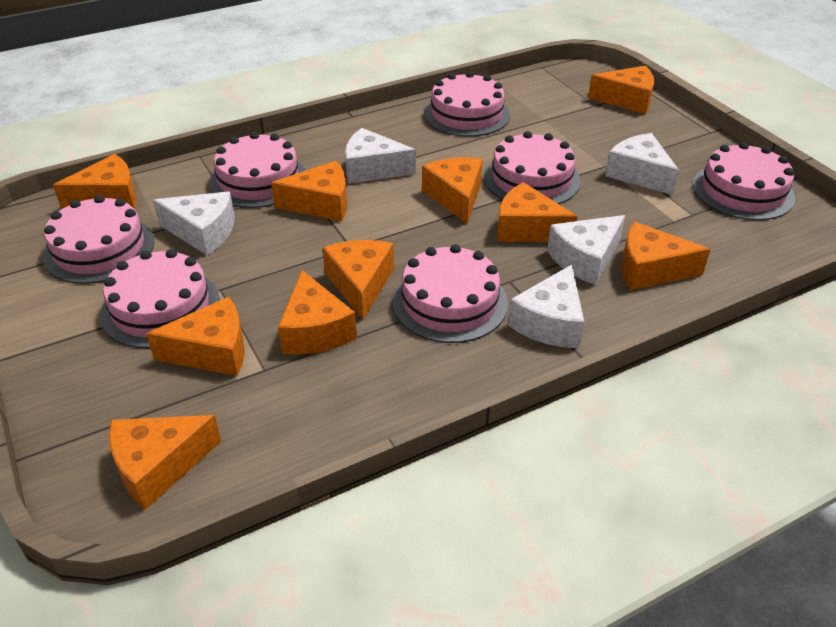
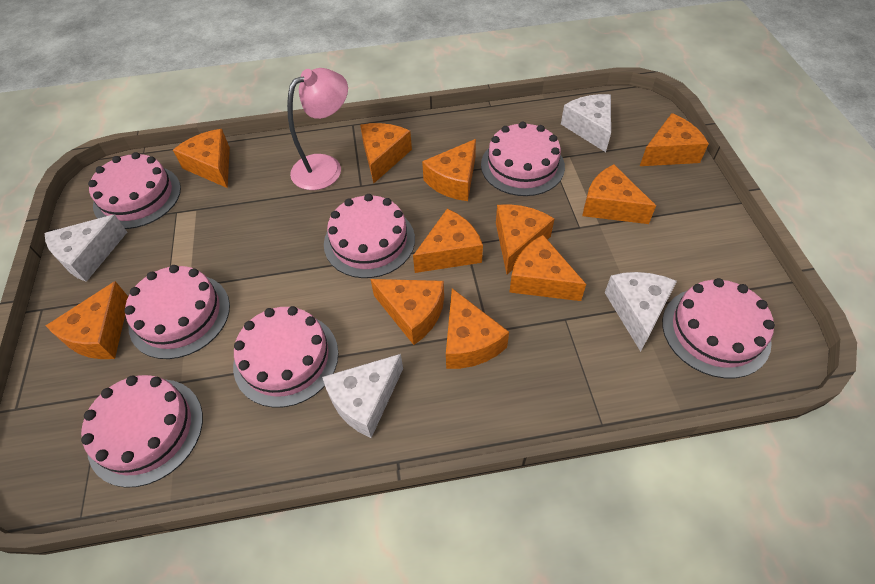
orange cheese: [53,154,137,209] [109,415,221,510] [146,297,245,376] [271,161,347,221] [278,270,357,355] [322,240,394,319] [422,157,483,224] [497,182,577,242] [588,66,654,114] [622,222,711,290] = 10 -> [46,281,128,359] [173,129,230,188] [360,123,412,183] [371,279,444,345] [413,209,483,273] [422,139,476,201] [446,288,509,369] [496,204,555,274] [509,235,586,301] [582,164,656,224] [640,113,709,166] = 11
pink lamp: none = 0 -> [287,68,348,190] = 1
white cheese: [153,191,235,255] [345,128,416,184] [508,265,584,348] [547,215,625,285] [605,133,679,195] = 5 -> [45,214,127,282] [322,354,403,438] [561,94,611,152] [605,272,677,352] = 4

